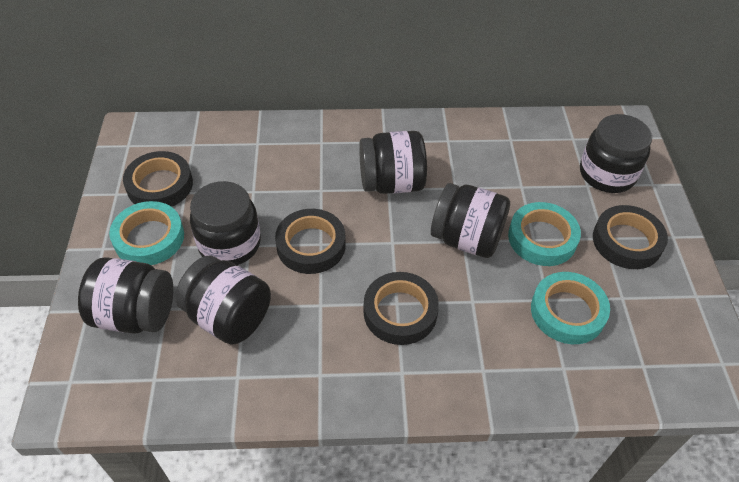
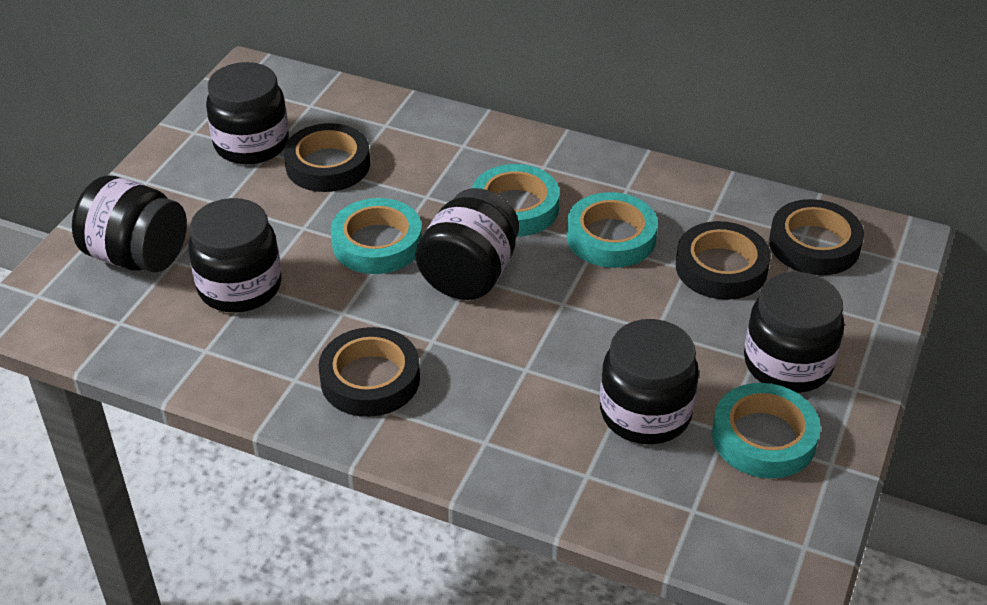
turquoise tape: [109,201,184,265] [508,202,581,266] [531,272,610,344] = 3 -> [331,198,422,274] [472,164,560,237] [567,192,658,268] [712,383,821,479] = 4

